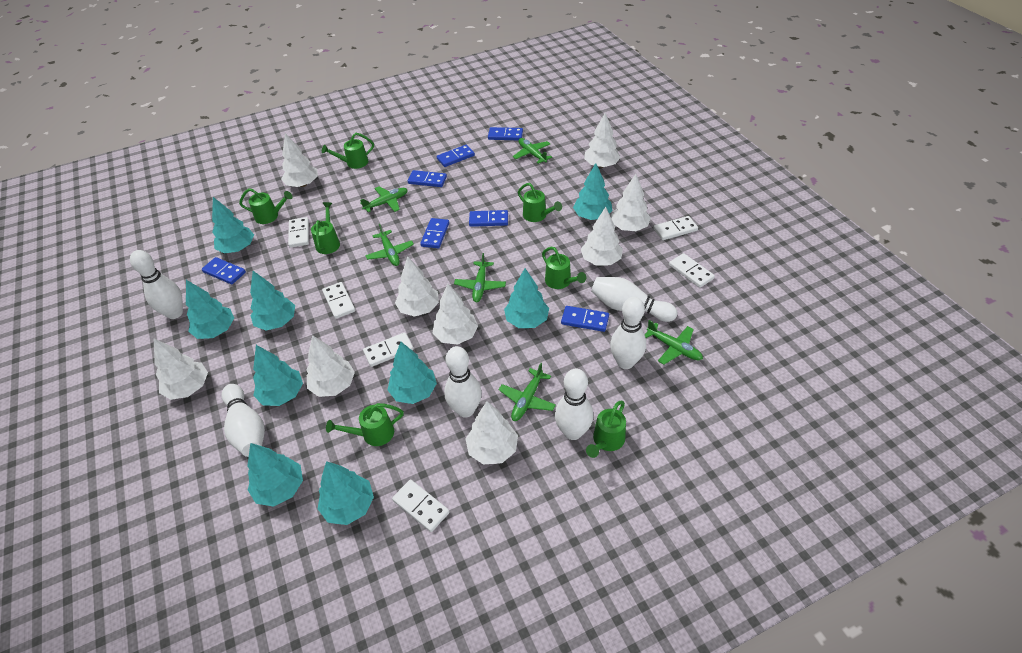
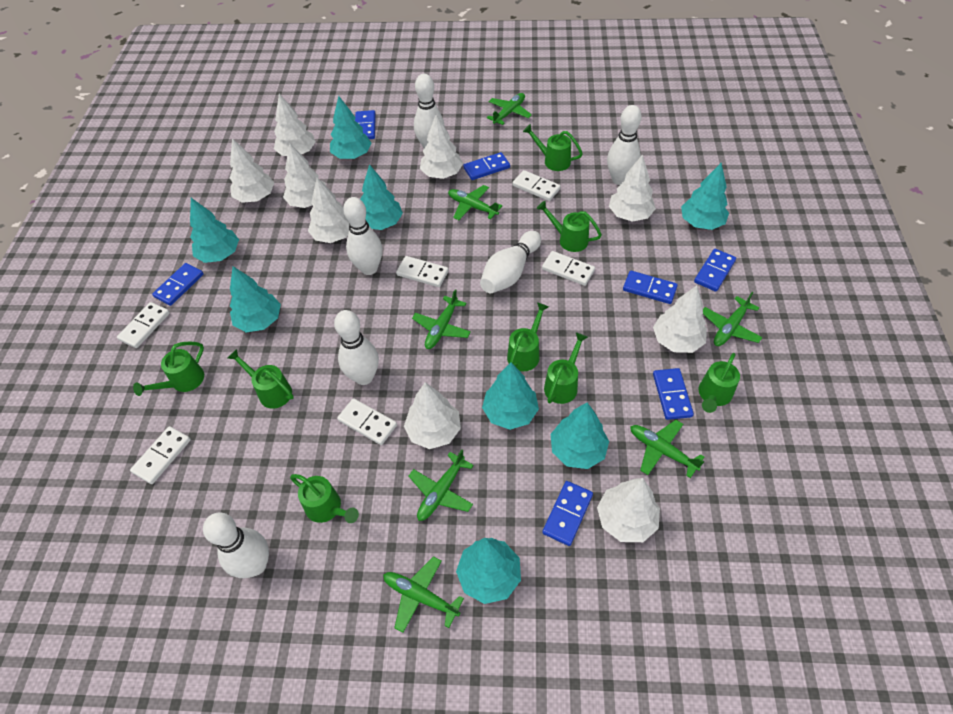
green plane: [360,186,408,212] [365,224,414,266] [454,253,506,302] [499,363,556,421] [513,138,552,164] [645,320,703,365] = 6 -> [383,556,464,633] [409,449,474,521] [412,289,471,349] [448,185,503,220] [487,93,532,125] [630,420,704,478] [703,292,763,346] = 7
green watering can: [239,188,293,224] [311,202,340,254] [322,133,374,169] [326,403,404,446] [518,183,562,222] [542,247,586,289] [586,401,626,458] = 7 -> [133,341,204,396] [227,349,294,409] [290,474,359,523] [507,302,549,371] [523,124,583,171] [537,201,602,252] [544,332,588,404] [699,353,740,413] = 8
turquoise tree: [186,280,234,339] [212,197,254,253] [247,443,303,507] [250,271,295,330] [253,345,303,406] [318,461,374,525] [388,342,437,404] [504,268,549,328] [573,163,613,220] = 9 -> [190,198,239,263] [230,266,281,333] [330,96,371,159] [360,164,403,230] [456,538,521,604] [482,362,539,430] [551,403,609,469] [681,163,729,230] = 8

